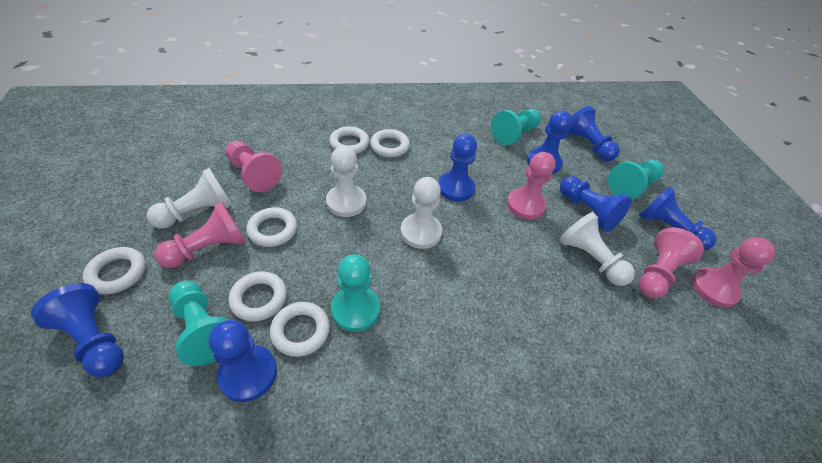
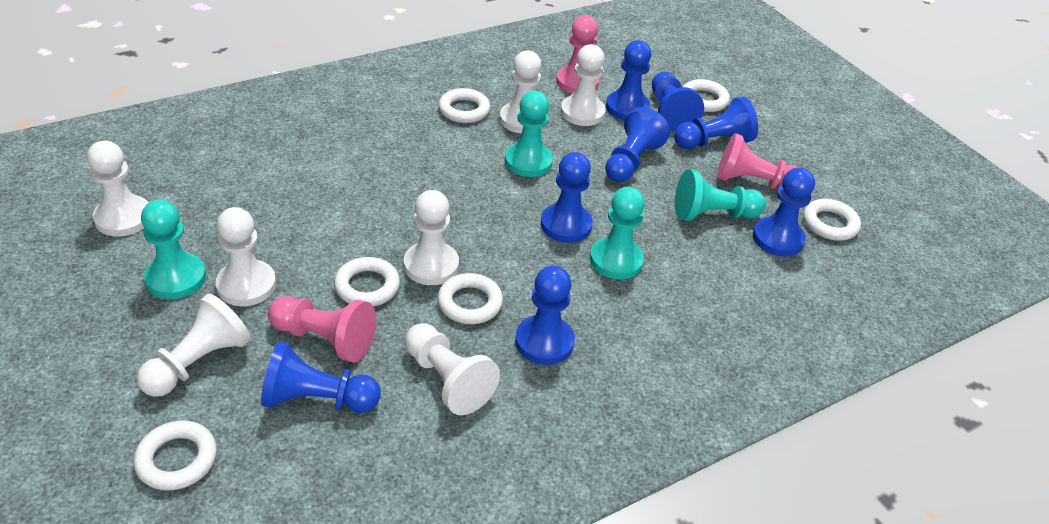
blue pawn: [31,283,124,377] [209,320,277,402] [438,134,477,202] [527,110,572,174] [560,176,632,232] [569,106,620,161] [639,186,717,251] = 7 -> [261,342,381,413] [515,265,575,365] [541,152,593,243] [605,107,670,182] [606,40,651,120] [652,71,704,132] [674,96,758,149] [753,167,815,256] = 8
pink pawn: [155,202,246,268] [225,141,282,192] [507,152,556,220] [638,227,704,298] [692,237,775,308] = 5 -> [268,296,376,363] [556,15,599,94] [717,133,798,189] = 3
white pawn: [147,168,232,229] [326,146,366,217] [400,177,442,249] [559,212,635,286] = 4 -> [87,141,149,236] [137,294,251,397] [215,207,276,306] [404,190,459,285] [405,323,500,415] [500,51,542,134] [561,44,606,126] = 7

